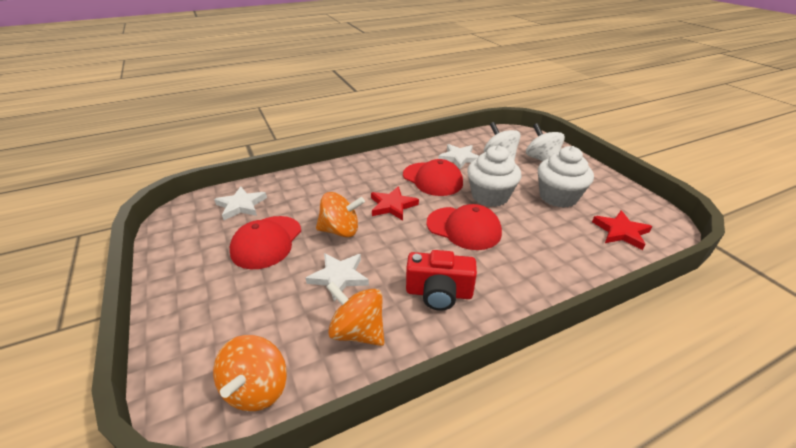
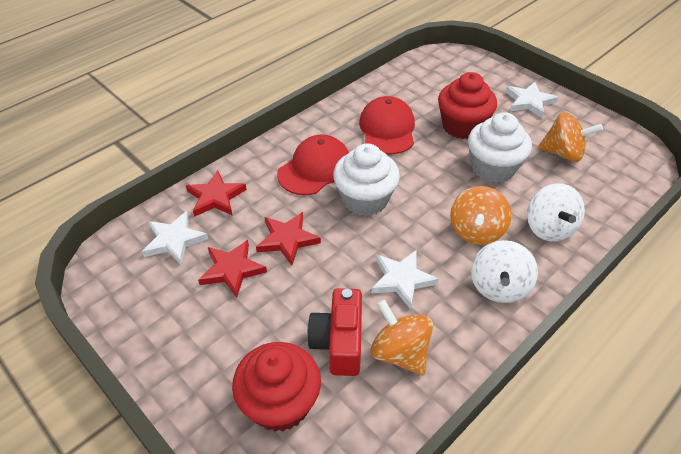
red cap: [230,216,301,269] [403,159,463,196] [427,204,502,250] = 3 -> [277,135,349,195] [359,96,415,155] = 2
red cupcake: none = 0 -> [232,342,321,432] [438,72,497,139] = 2
red star: [371,186,419,220] [592,210,652,250] = 2 -> [186,170,247,217] [198,240,267,298] [256,212,321,265] = 3

